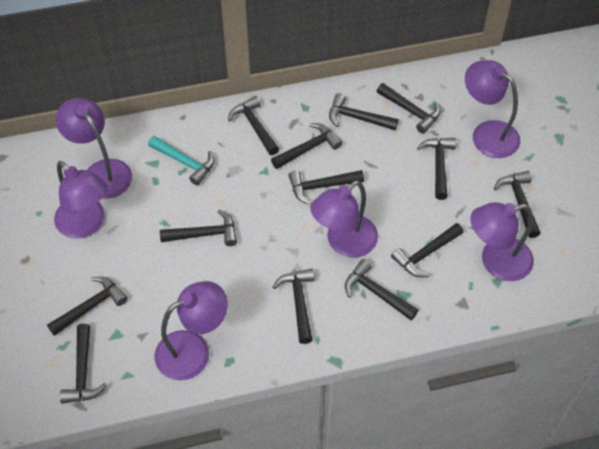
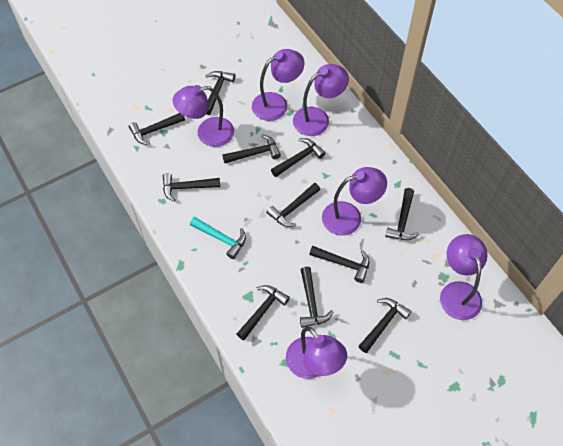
black hammer: [47,277,128,336] [60,324,107,404] [160,210,237,246] [228,96,279,155] [271,123,342,169] [273,269,314,344] [288,170,364,205] [329,93,399,130] [345,259,418,320] [377,83,441,134] [391,223,464,277] [417,138,456,200] [494,171,541,238] = 13 -> [129,113,185,145] [163,173,220,202] [206,71,235,115] [222,134,281,163] [237,285,290,340] [266,183,320,227] [271,138,325,177] [300,267,333,328] [309,246,369,283] [359,298,412,353] [385,188,419,240] = 11

